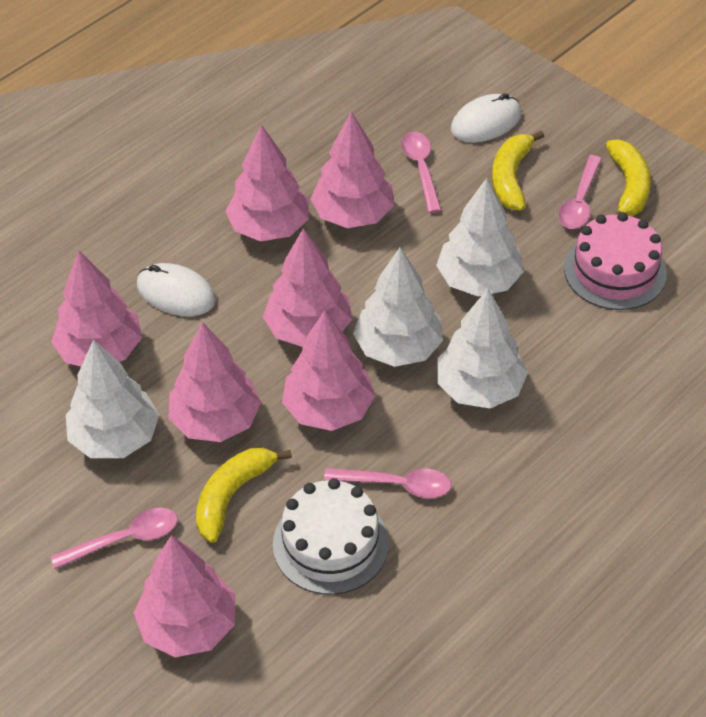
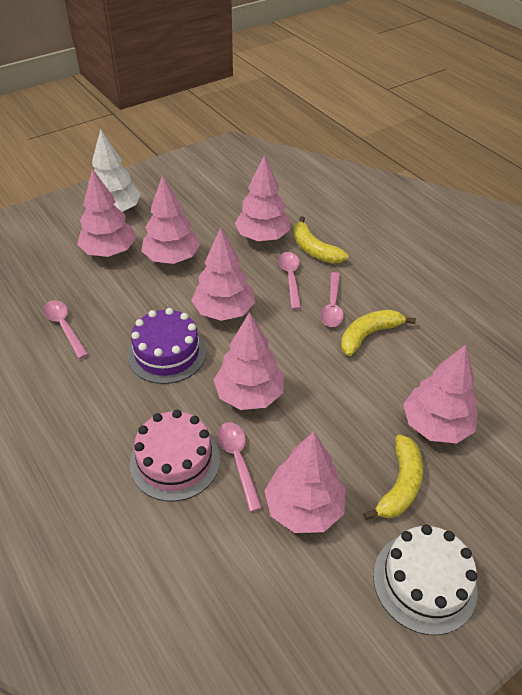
purple cake: none = 0 -> [127,308,206,384] = 1
white mouse: [137,263,216,316] [451,93,521,142] = 2 -> none = 0
white tree: [66,340,160,458] [353,247,443,367] [436,178,524,296] [437,289,528,408] = 4 -> [88,129,141,212] = 1

